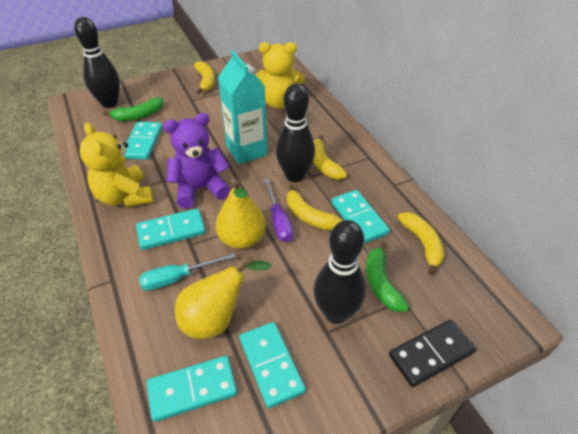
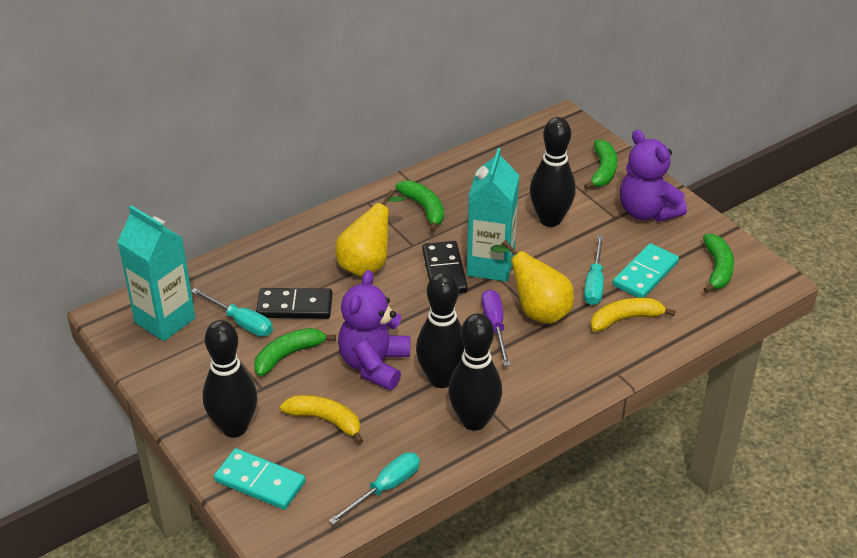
black bowling pin: [74,17,120,108] [276,83,315,182] [313,220,366,324] = 3 -> [203,320,257,438] [416,272,465,388] [449,313,502,431] [530,117,576,227] = 4
black domino: [389,319,476,387] = 1 -> [256,288,333,319] [422,241,468,293] = 2
green banana: [103,97,164,121] [366,241,409,312] = 2 -> [254,328,336,376] [396,181,444,232] [584,139,617,190] [703,234,734,293] = 4
purple teddy bear: [163,113,231,209] = 1 -> [338,270,410,390] [620,130,687,222] = 2
turquoise carton: [218,50,268,164] = 1 -> [118,205,195,341] [467,148,519,282] = 2
turquoise domino: [124,121,162,160] [136,208,206,250] [147,356,237,422] [239,322,306,408] [332,190,390,244] = 5 -> [214,448,306,510] [613,243,679,298] = 2
turquoise screwdriver: [139,253,236,290] = 1 -> [191,288,273,337] [328,452,420,525] [584,236,604,305] = 3
yellow banana: [194,61,215,94] [287,184,343,230] [313,135,347,179] [398,212,444,275] = 4 -> [280,395,363,444] [591,298,676,332] = 2
yellow teddy bear: [79,122,153,207] [255,42,304,109] = 2 -> none = 0

